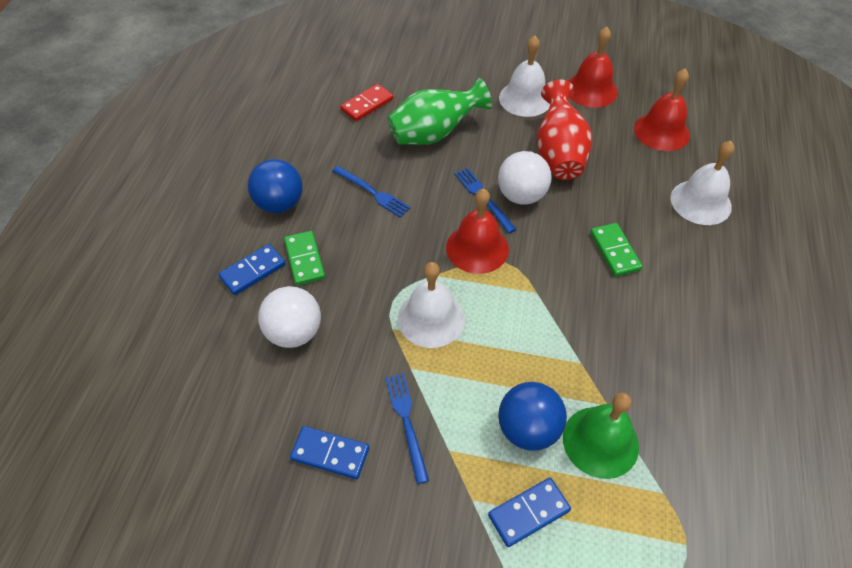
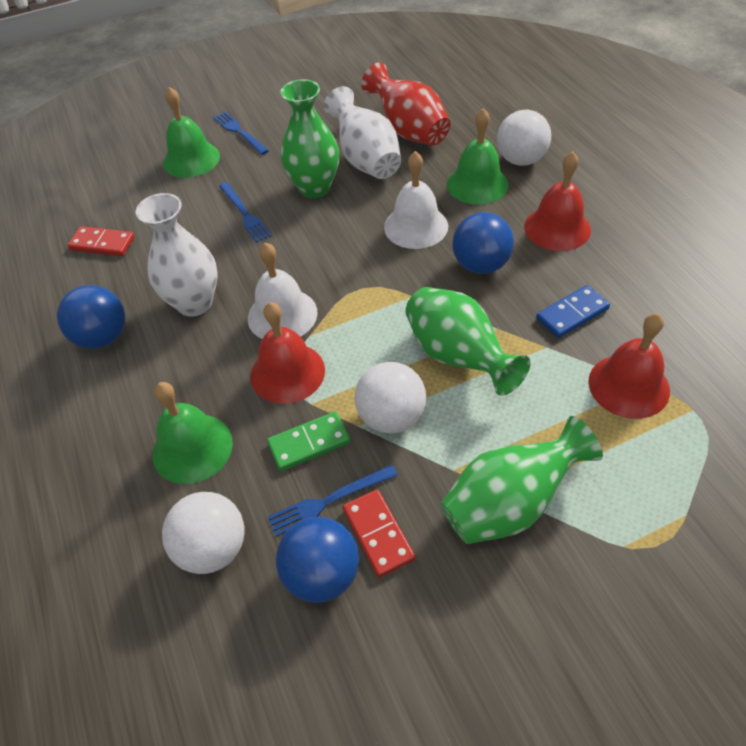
blue ball: [248,159,303,213] [498,382,567,451] = 2 -> [57,285,125,349] [276,517,359,603] [452,212,514,274] = 3
blue domino: [218,244,286,295] [290,426,369,479] [488,478,571,547] = 3 -> [536,285,610,338] = 1
green bell: [563,393,639,479] = 1 -> [153,382,233,484] [163,87,220,178] [447,108,508,204] = 3
green domino: [284,231,325,285] [590,223,643,277] = 2 -> [267,411,350,471] = 1
green vase: [388,78,492,145] = 1 -> [281,79,339,198] [405,287,531,396] [441,416,603,544] = 3
red domino: [340,84,393,121] = 1 -> [68,226,135,256] [343,489,415,578] = 2
white ball: [258,286,321,348] [498,151,551,205] = 2 -> [162,492,244,574] [355,362,426,434] [497,109,551,166] = 3
white bell: [398,262,465,348] [499,35,550,117] [671,141,734,225] = 3 -> [248,242,318,339] [384,151,448,249] = 2
white vase: none = 0 -> [136,193,218,317] [324,86,401,179] = 2

